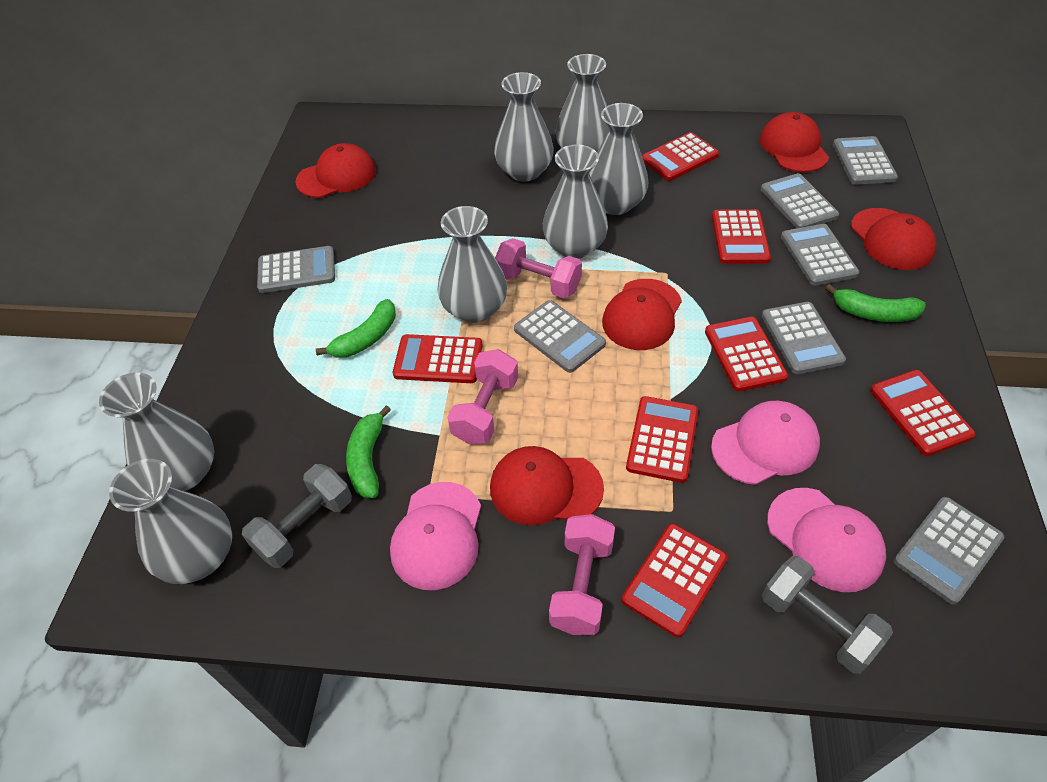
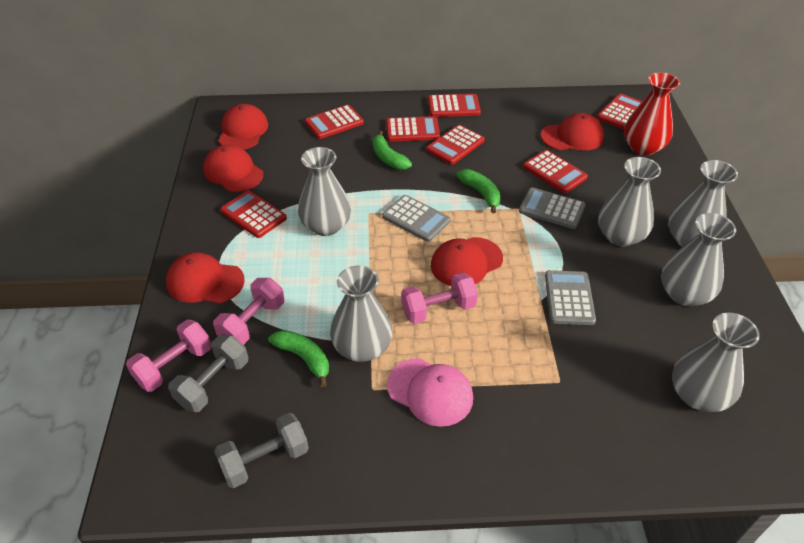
grey calculator: [257,246,335,293] [514,300,606,373] [761,173,839,229] [762,302,846,374] [781,224,859,286] [833,136,898,185] [894,497,1004,605] = 7 -> [382,195,451,242] [519,187,586,229] [545,270,596,325] = 3
grey vase: [99,373,214,491] [109,459,232,584] [437,206,507,323] [494,72,554,182] [543,145,608,259] [556,54,609,152] [589,103,648,215] = 7 -> [298,147,351,236] [330,265,392,362] [598,157,661,247] [661,213,736,306] [668,160,738,247] [672,313,760,412] = 6
pink cap: [390,482,481,590] [711,401,820,485] [767,488,886,592] = 3 -> [387,358,473,427] = 1
red vase: none = 0 -> [624,72,680,156] = 1

